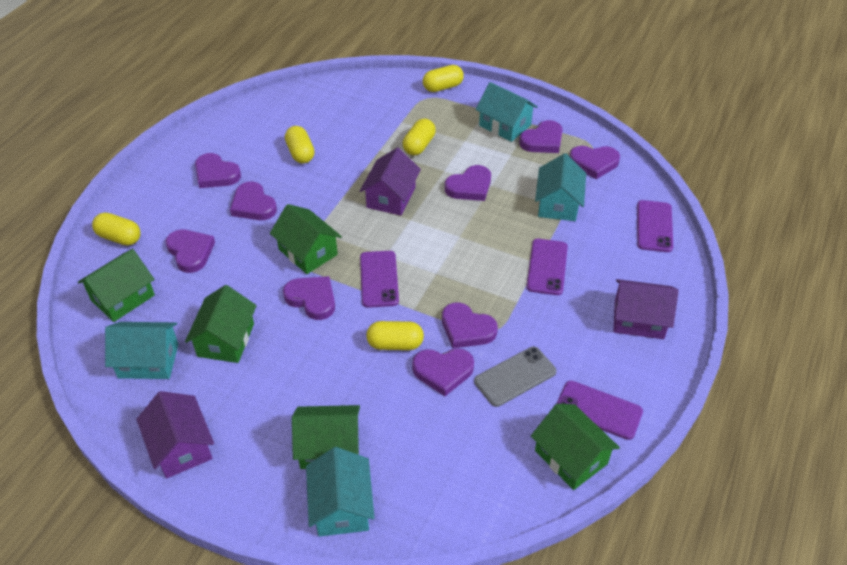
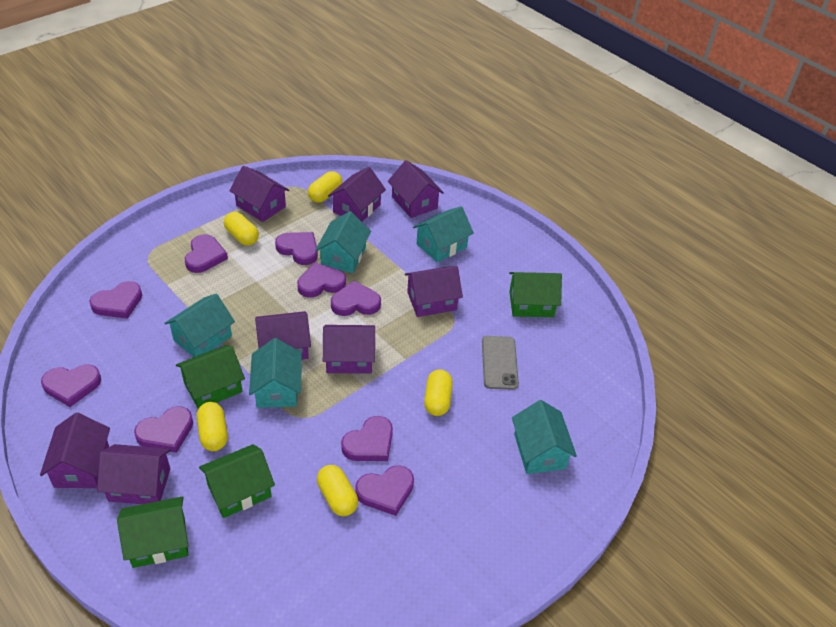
green house: [78,249,155,322] [185,285,257,363] [270,204,342,274] [292,405,360,469] [531,404,620,490] = 5 -> [117,496,188,568] [176,345,245,409] [199,444,275,518] [509,272,562,317] = 4
purple house: [136,391,214,478] [360,147,421,216] [614,279,679,339] = 3 -> [40,413,110,488] [97,444,171,504] [229,166,289,222] [255,311,311,360] [323,325,375,374] [328,167,386,221] [388,160,444,218] [405,266,463,317] = 8
purple phone: [360,251,399,308] [526,239,568,295] [557,381,643,440] [637,200,673,252] = 4 -> none = 0
turquoise house: [105,322,179,379] [306,447,375,537] [475,82,538,142] [535,153,586,221] = 4 -> [164,294,235,357] [249,338,302,408] [315,211,371,273] [413,206,474,263] [512,400,577,474] = 5

